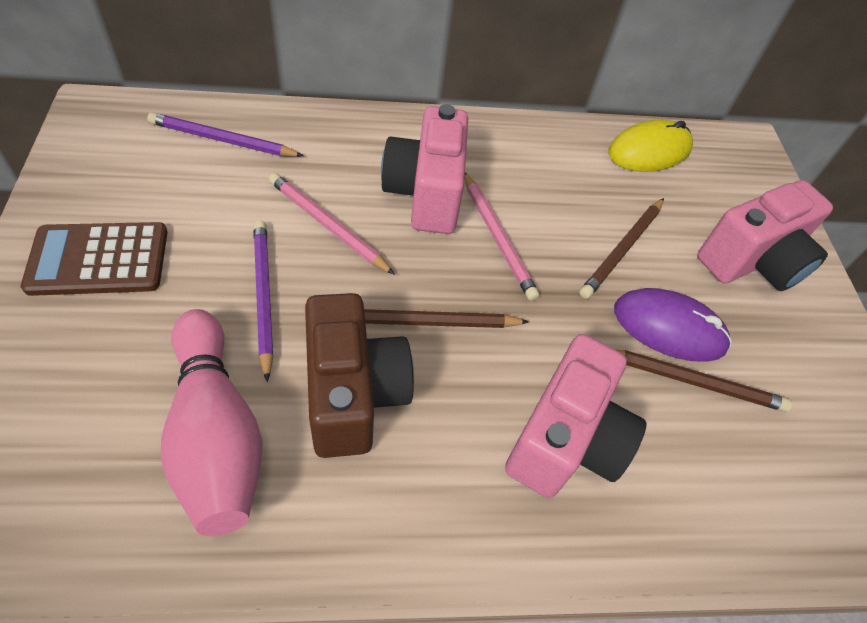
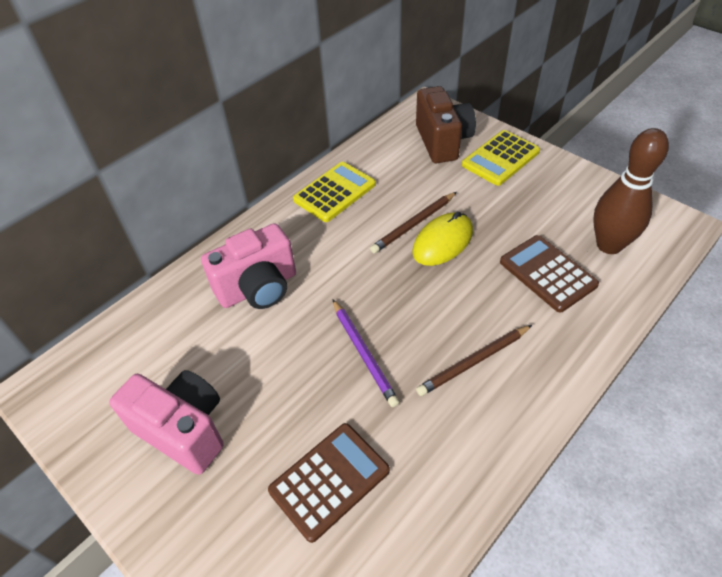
brown bowling pin: none = 0 -> [593,128,669,254] = 1
brown calculator: [21,222,168,296] = 1 -> [268,423,390,543] [500,235,599,313] = 2
brown pencil: [364,309,529,328] [580,198,664,299] [615,349,792,412] = 3 -> [370,192,457,253] [416,325,532,396] = 2
pink bowling pin: [161,309,262,536] = 1 -> none = 0
pink camera: [381,104,468,234] [505,334,647,498] [697,180,833,291] = 3 -> [109,370,224,475] [201,223,296,309] = 2
pink pencil: [269,173,395,275] [465,173,539,301] = 2 -> none = 0
purple mouse: [614,288,732,362] = 1 -> none = 0
purple pencil: [147,112,304,157] [253,220,273,382] = 2 -> [333,300,399,407] = 1
yellow calculator: none = 0 -> [293,162,376,222] [462,130,540,186] = 2

